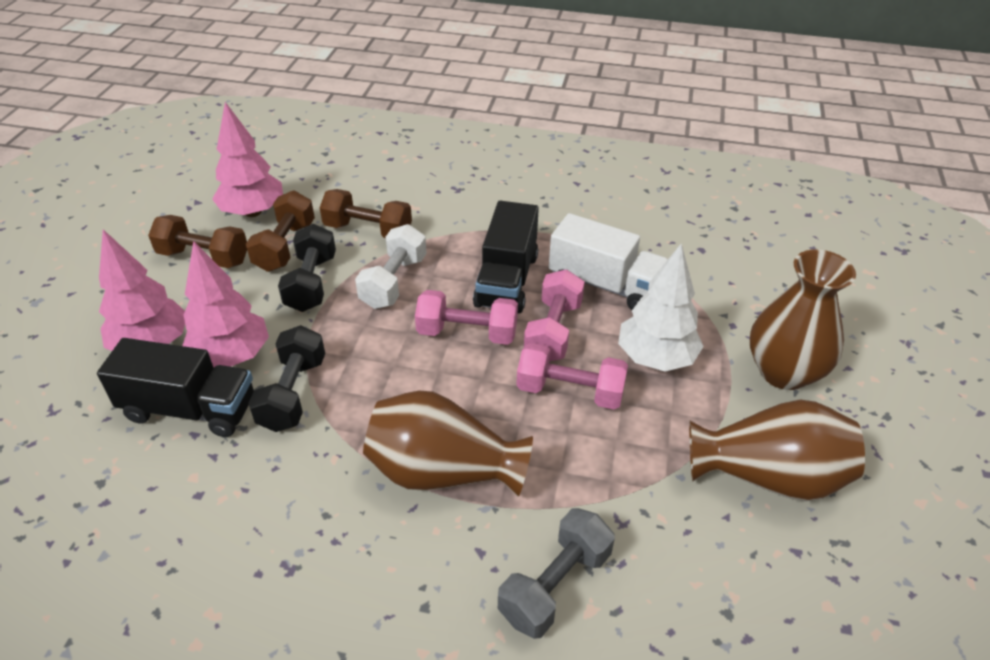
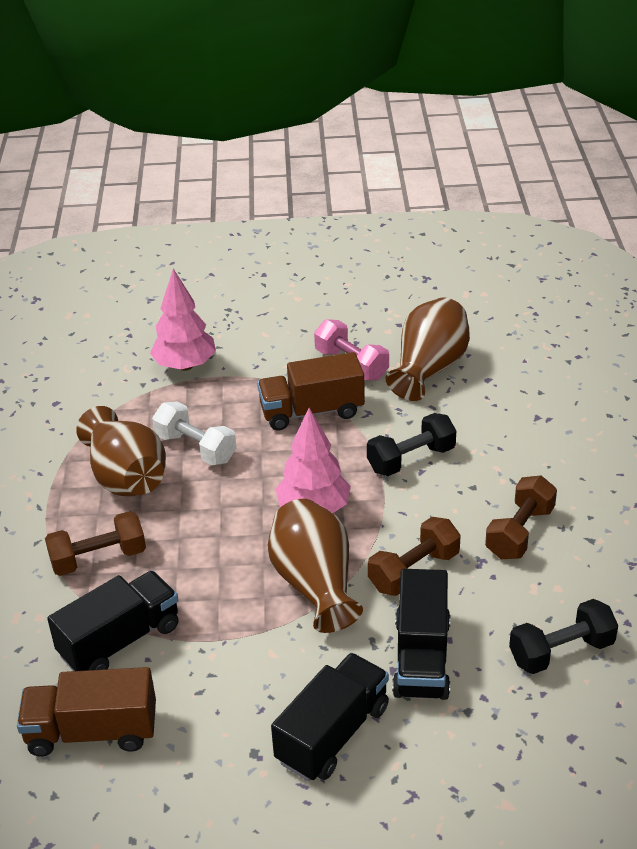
black truck: [97,338,254,437] [473,201,539,313] = 2 -> [47,571,179,671] [271,653,389,781] [392,569,450,700] = 3
brown truck: none = 0 -> [17,667,156,757] [257,352,365,430] = 2
grey dumbbell: [498,508,615,639] = 1 -> none = 0
pink dumbbell: [415,290,518,345] [516,342,628,410] [524,269,585,361] = 3 -> [314,319,389,380] = 1
pink tree: [99,230,185,351] [182,241,269,367] [212,102,283,217] = 3 -> [150,269,216,371] [276,408,351,513] = 2
white tree: [618,243,704,371] = 1 -> none = 0
white truck: [549,213,668,310] = 1 -> none = 0

